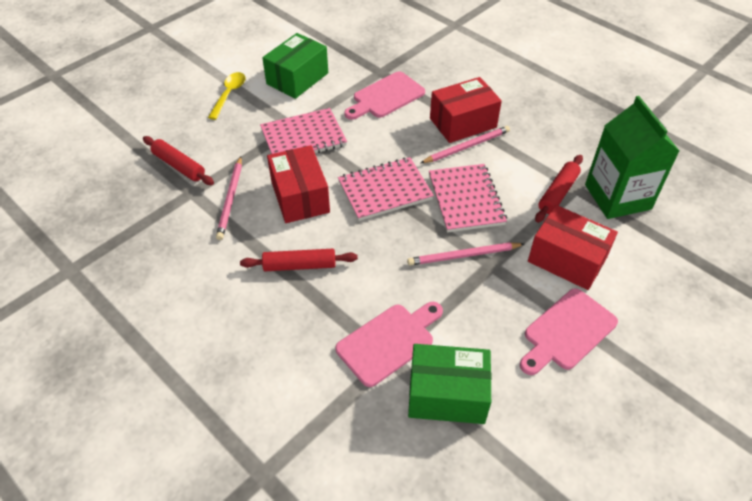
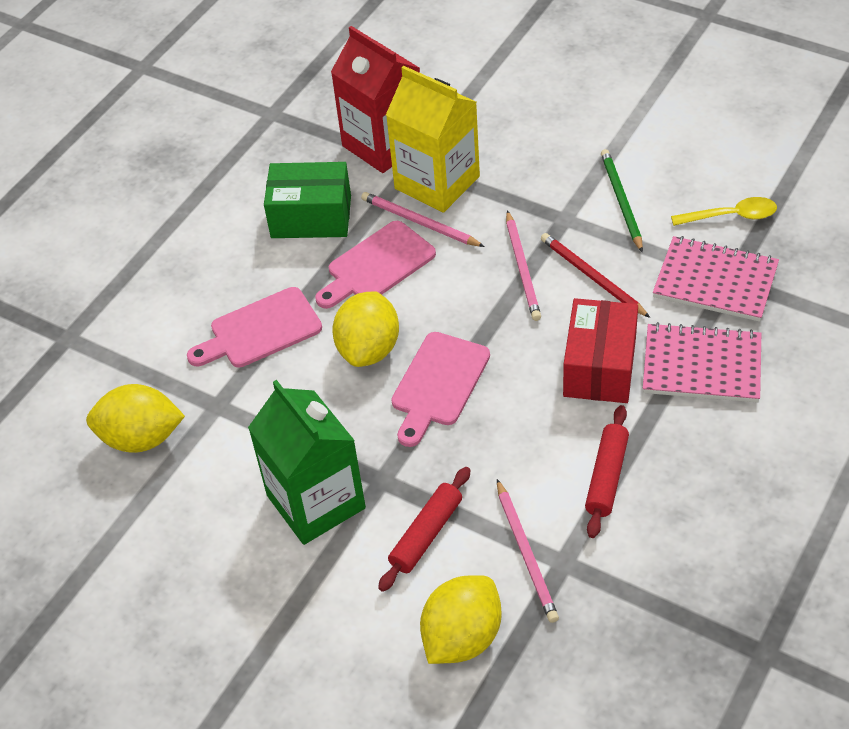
green box: [262,33,328,99] [408,344,492,424] = 2 -> [264,162,351,238] = 1
green pencil: none = 0 -> [601,149,643,252] = 1
pink notebook: [260,108,347,154] [338,157,434,221] [429,164,507,233] = 3 -> [643,322,761,403] [653,236,779,322] = 2
red box: [267,145,330,223] [430,77,502,143] [528,205,618,290] = 3 -> [563,298,638,403] = 1
red carton: none = 0 -> [331,26,420,173] = 1
red pencil: none = 0 -> [541,233,650,318] = 1
red rolling pin: [143,136,214,185] [240,249,358,271] [535,155,583,223] = 3 -> [378,467,471,592] [585,405,629,538] = 2
yellow carton: none = 0 -> [386,66,480,213] = 1
yellow lemon: none = 0 -> [86,384,185,453] [332,291,399,367] [420,575,502,664] = 3

